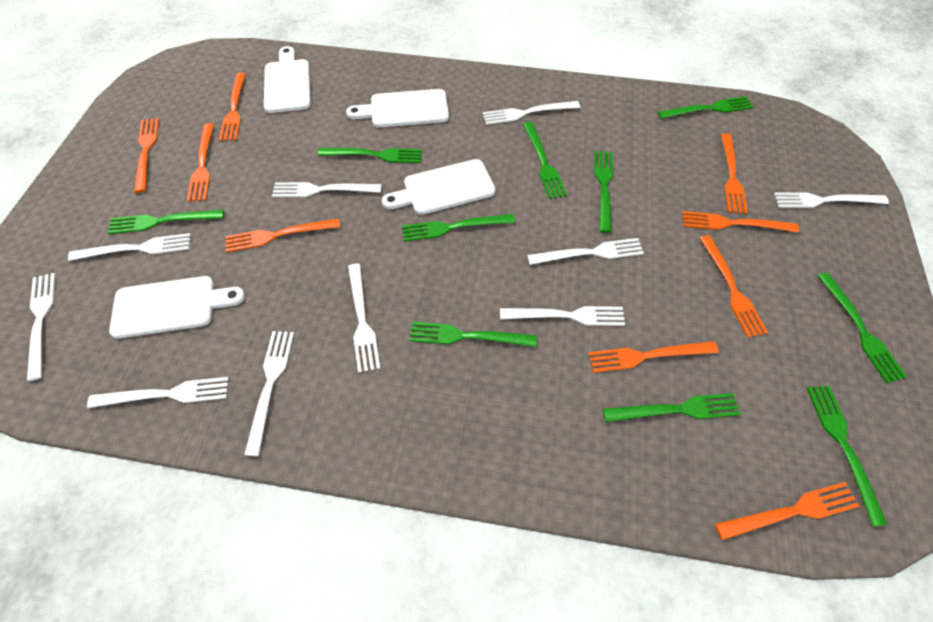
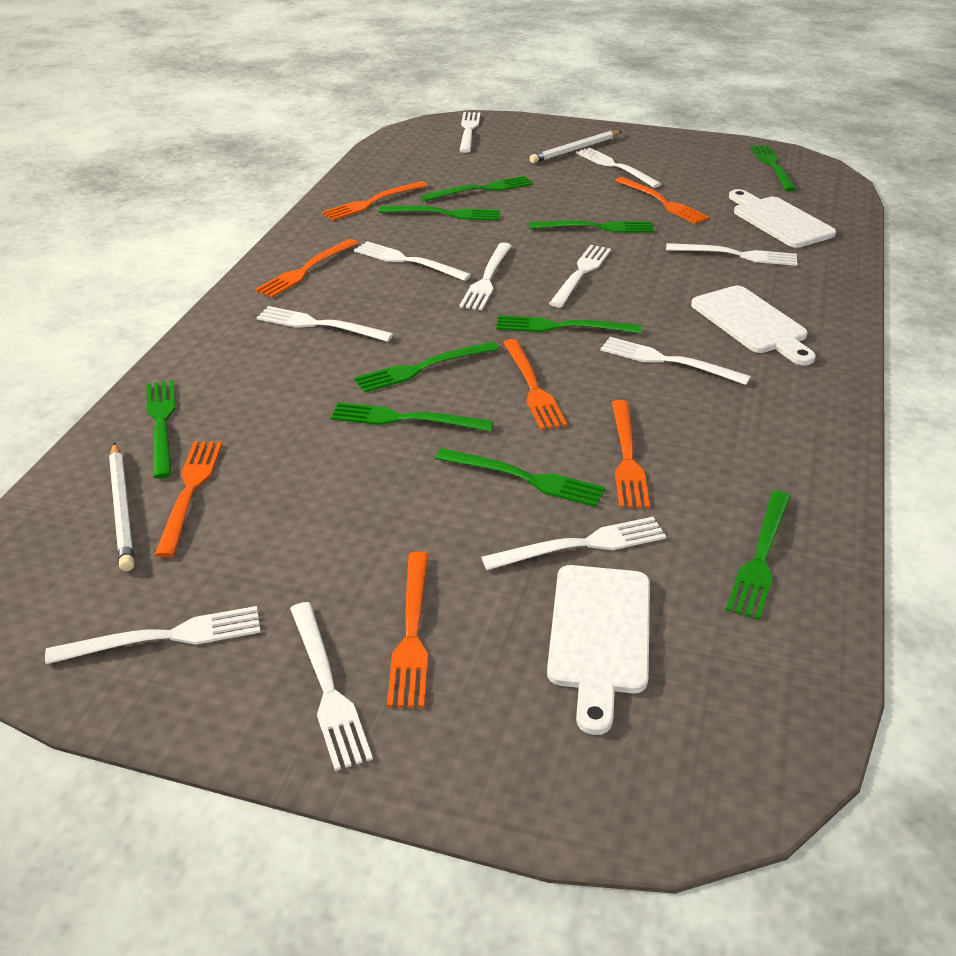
orange fork: [134,118,159,193] [187,123,214,202] [219,73,246,141] [225,218,340,252] [588,341,719,373] [682,211,799,233] [700,235,768,338] [715,482,860,540] [721,134,748,214] = 9 -> [155,441,222,558] [255,239,358,298] [322,181,428,221] [387,552,429,708] [503,339,567,430] [612,400,650,508] [615,177,710,224] = 7
white cutting board: [109,276,245,339] [264,46,311,113] [346,89,449,127] [382,159,495,215] = 4 -> [547,565,650,735] [691,286,816,365] [729,189,836,248] = 3
white fork: [27,273,55,381] [68,233,191,261] [87,377,229,408] [244,331,294,456] [272,182,381,197] [348,263,380,373] [483,101,580,125] [500,306,625,326] [527,238,644,265] [774,192,889,208] = 10 -> [45,606,260,664] [256,306,393,342] [290,602,373,771] [354,241,471,281] [459,112,480,153] [459,243,512,310] [481,517,666,570] [549,245,611,307] [576,148,662,188] [600,337,751,385] [666,243,797,266] = 11
white pencil: none = 0 -> [109,442,135,571] [530,131,622,163] = 2

